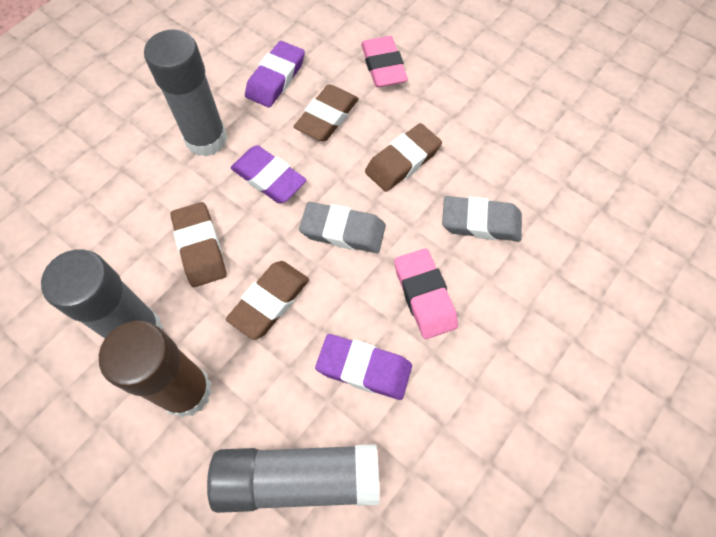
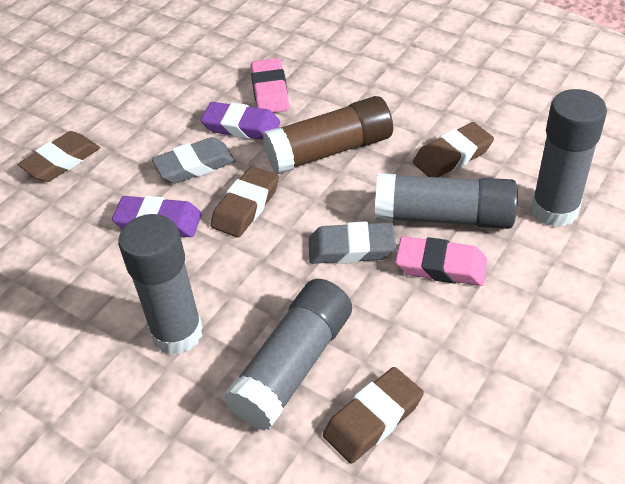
grey glue stick: [41,250,163,338] [144,30,227,157] [207,444,379,513] = 3 -> [118,214,203,355] [223,279,352,431] [375,173,518,229] [531,89,607,227] = 4
purple eraser: [231,145,307,203] [245,41,305,107] [315,334,412,400] = 3 -> [112,196,202,237] [201,102,280,140] = 2

